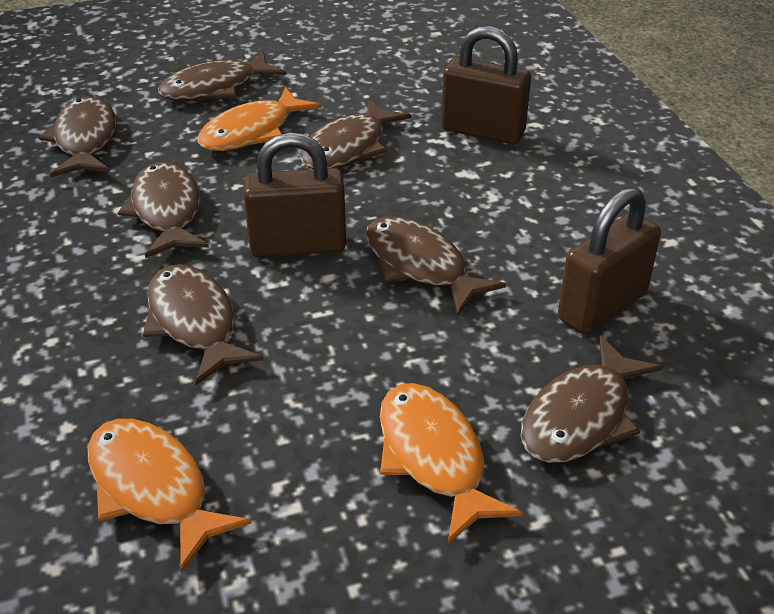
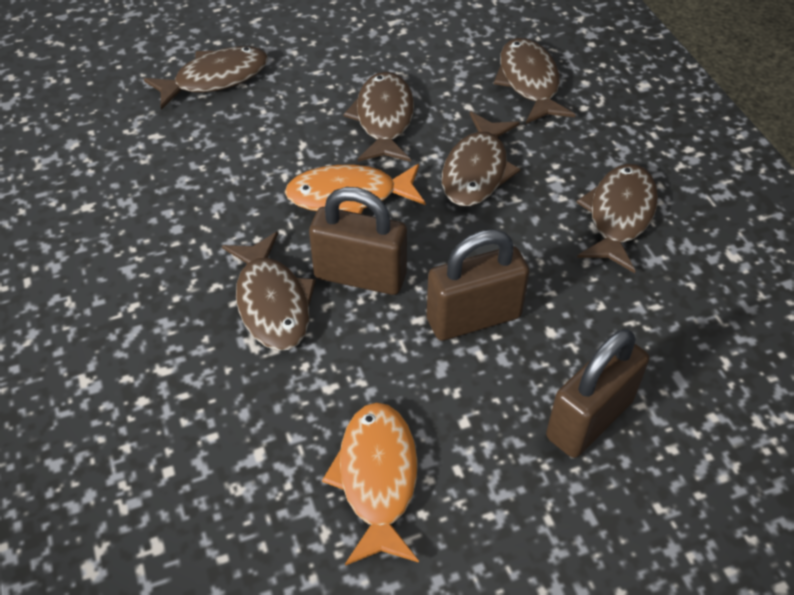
brown fish: [39,97,116,177] [118,162,209,258] [143,264,263,385] [158,52,286,100] [300,99,412,169] [365,216,506,316] [521,336,663,463] = 7 -> [144,46,268,110] [222,231,316,351] [343,72,414,162] [442,112,521,206] [494,38,575,124] [576,164,658,273] = 6
orange fish: [88,419,251,573] [198,87,321,151] [380,383,523,544] = 3 -> [285,164,425,214] [322,402,419,566] = 2

